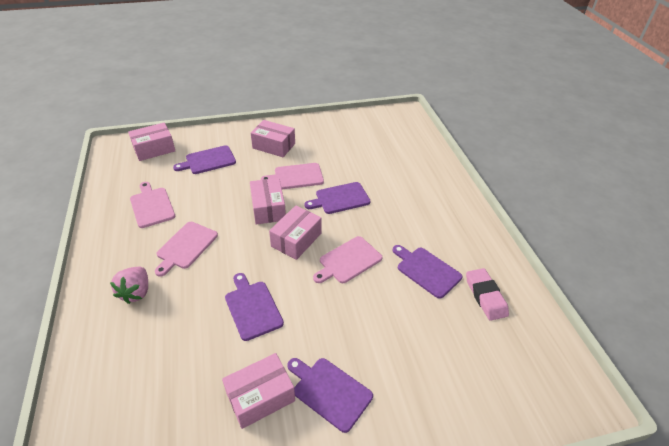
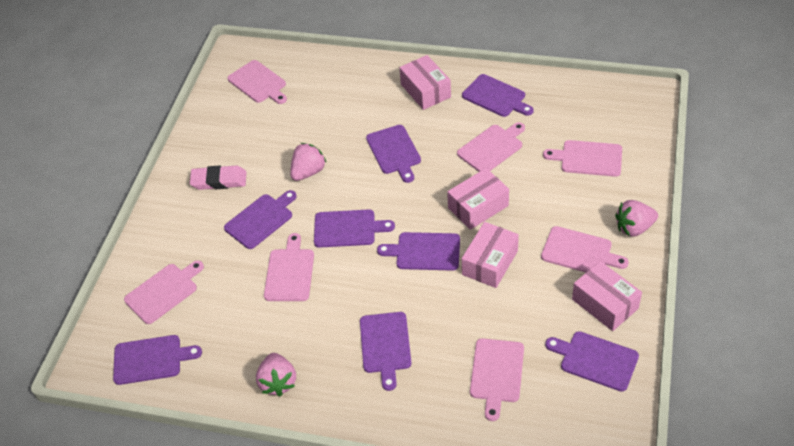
pink box: [128,123,175,161] [222,353,295,429] [250,178,286,224] [251,120,295,157] [269,205,322,260] = 5 -> [399,55,451,110] [447,168,509,230] [462,222,519,288] [572,261,642,331] = 4
pink cutting board: [130,182,175,228] [155,222,218,277] [261,163,324,189] [313,236,383,283] = 4 -> [124,260,204,324] [227,60,287,104] [264,233,314,301] [457,122,525,172] [470,338,524,421] [541,226,629,273] [543,140,622,177] = 7
pink strawberry: [110,267,148,304] = 1 -> [256,353,296,397] [290,143,327,181] [615,200,658,237] = 3
purple cutting board: [173,145,236,174] [225,273,284,341] [287,358,373,433] [304,182,370,214] [392,245,463,299] = 5 -> [113,335,202,385] [224,190,297,249] [314,209,395,248] [360,312,411,391] [366,125,421,183] [377,232,460,271] [462,74,534,117] [545,331,639,392] = 8

